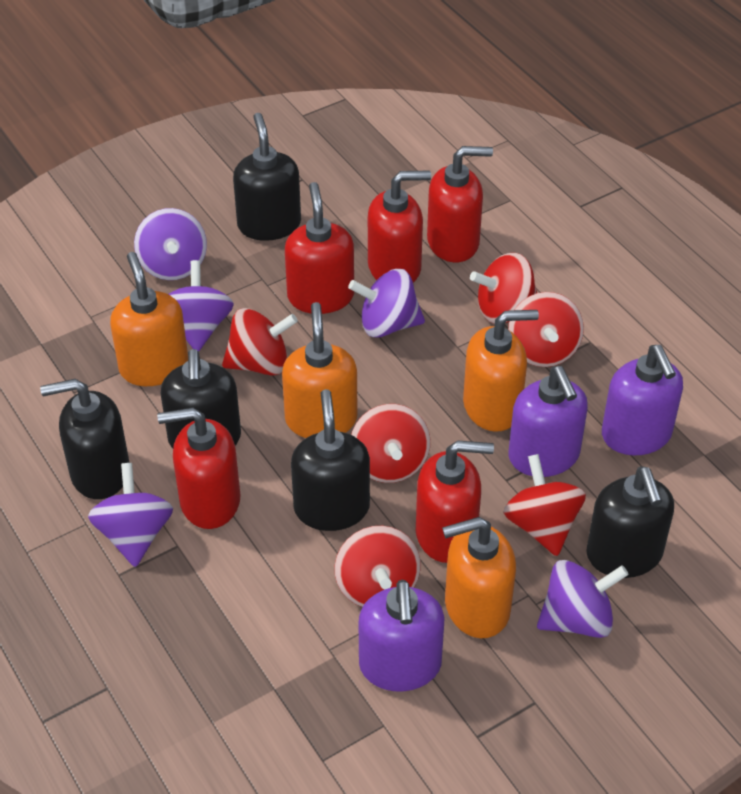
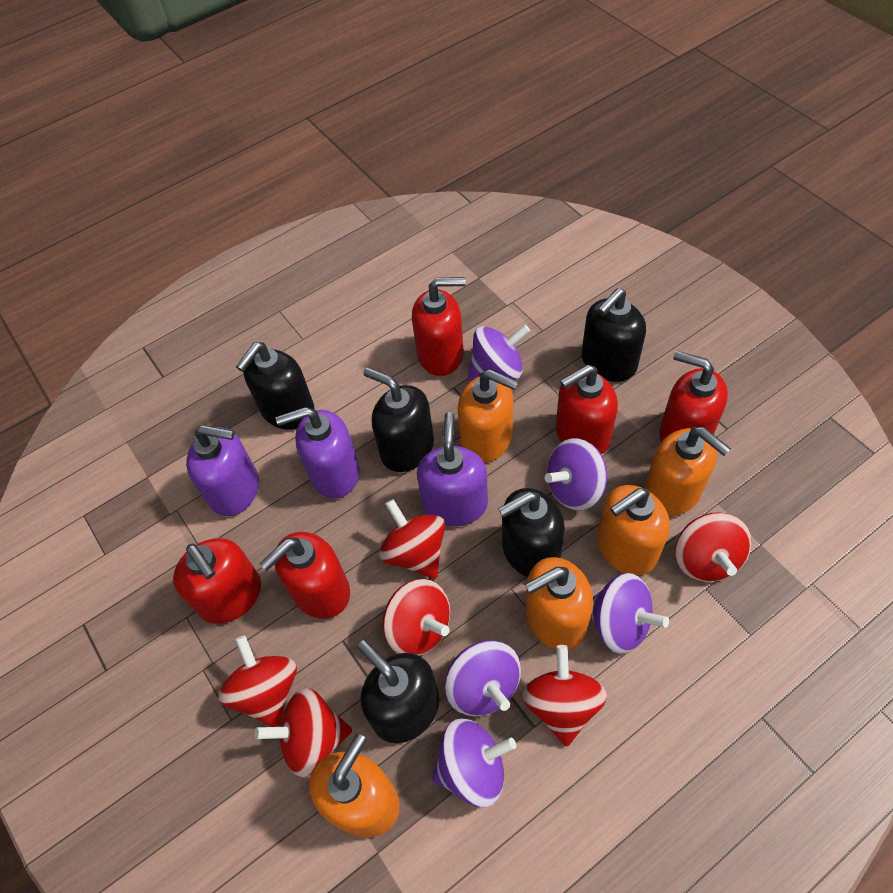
orange soap dispenser: [110,252,188,386] [282,302,358,438] [442,517,516,638] [463,310,539,432] = 4 -> [309,733,400,838] [458,369,519,463] [525,557,593,650] [597,485,670,576] [644,427,731,517] = 5

